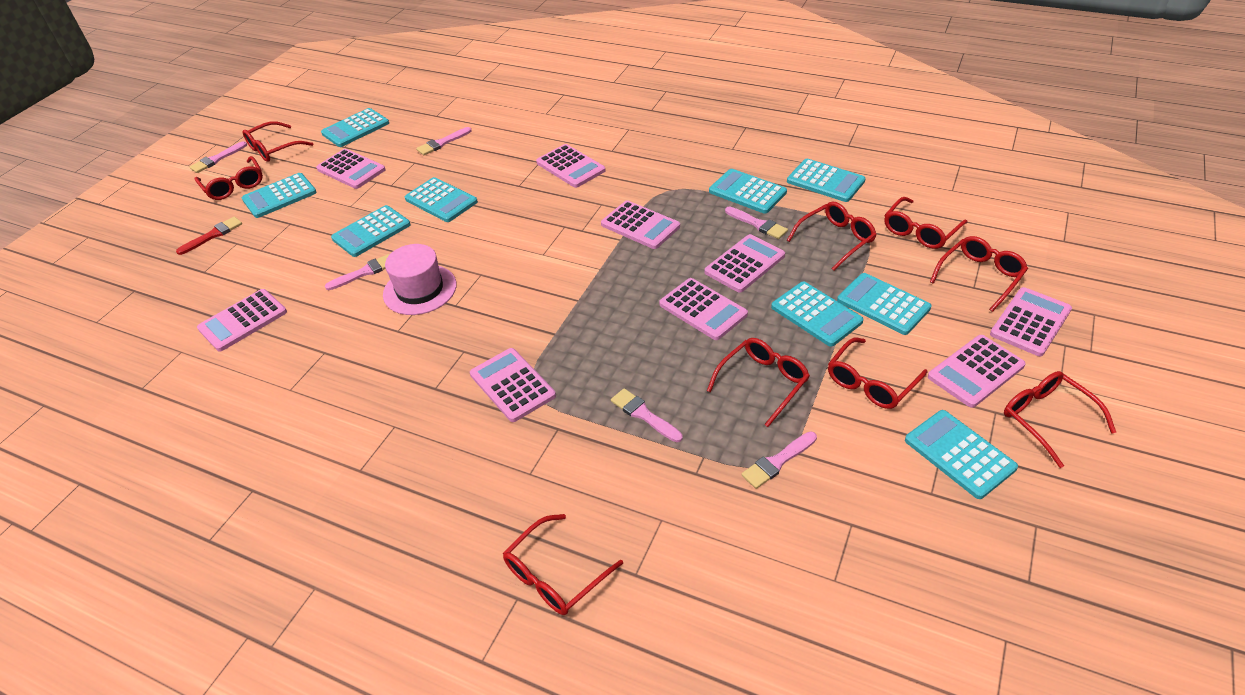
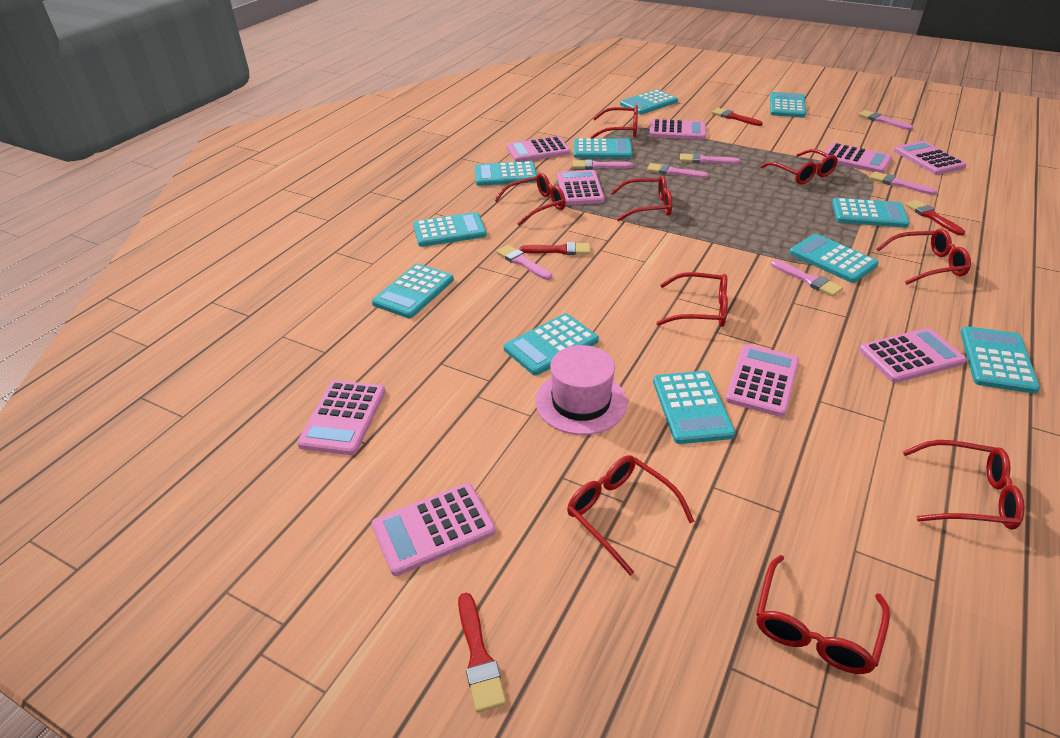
pink brush: [189,141,247,173] [325,254,390,290] [416,127,472,155] [611,388,683,442] [725,206,788,239] [741,432,817,489] = 6 -> [496,245,552,280] [573,159,633,169] [647,163,709,178] [680,153,740,164] [771,260,843,297] [858,110,914,130] [870,171,937,195] = 7
red brush: [176,217,242,255] = 1 -> [458,593,506,713] [520,242,591,255] [711,108,763,126] [905,200,965,236] = 4
turquoise calculator: [242,173,317,218] [321,108,389,147] [331,205,411,257] [405,177,478,222] [709,169,787,214] [771,282,863,347] [787,159,866,202] [837,273,931,335] [905,410,1018,499] = 9 -> [372,264,454,318] [413,212,487,247] [475,161,537,186] [504,313,599,375] [574,138,632,158] [620,89,678,114] [653,371,735,444] [770,92,806,118] [789,234,879,283] [832,198,910,228] [960,326,1040,394] = 11

